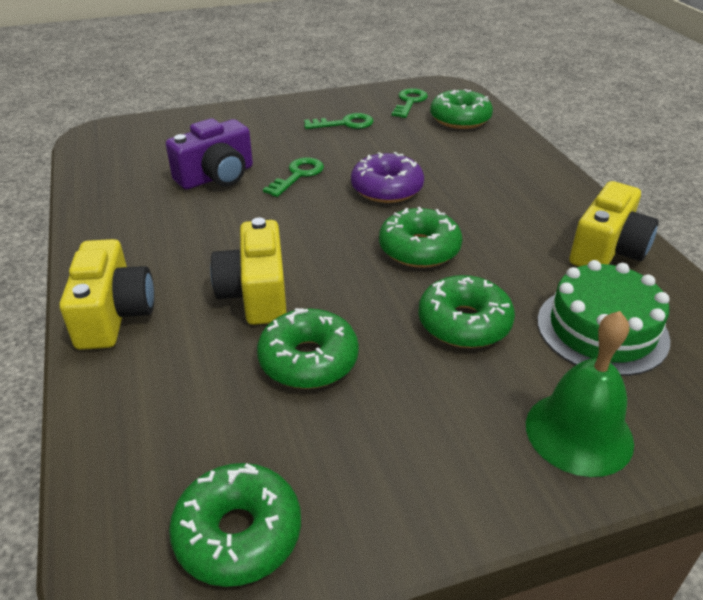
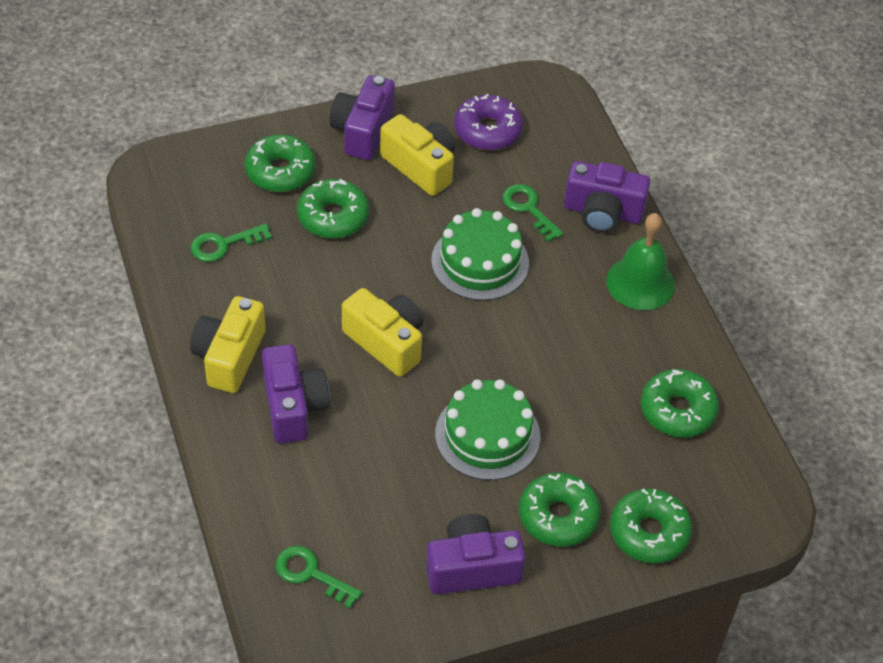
green cake: [537,260,670,376] = 1 -> [431,208,529,301] [435,379,541,480] = 2
purple camera: [166,118,253,189] = 1 -> [262,344,330,444] [330,75,395,160] [426,514,526,594] [564,161,650,233] = 4

